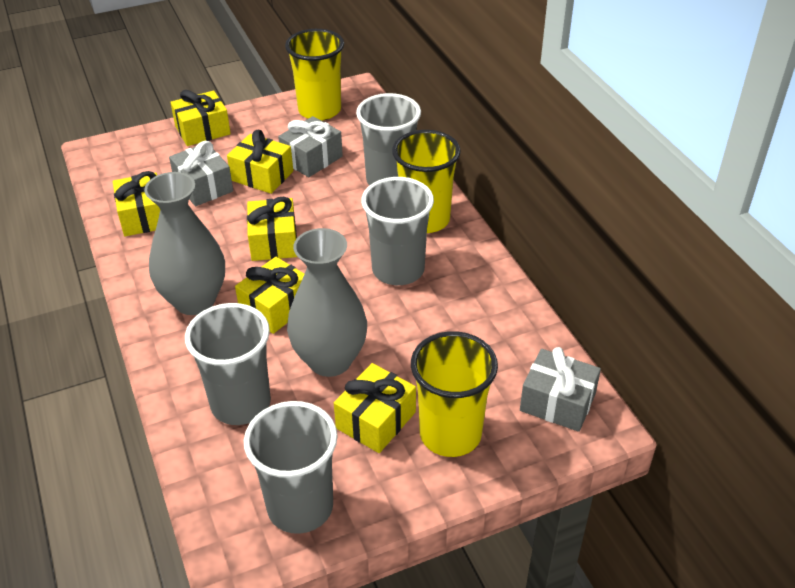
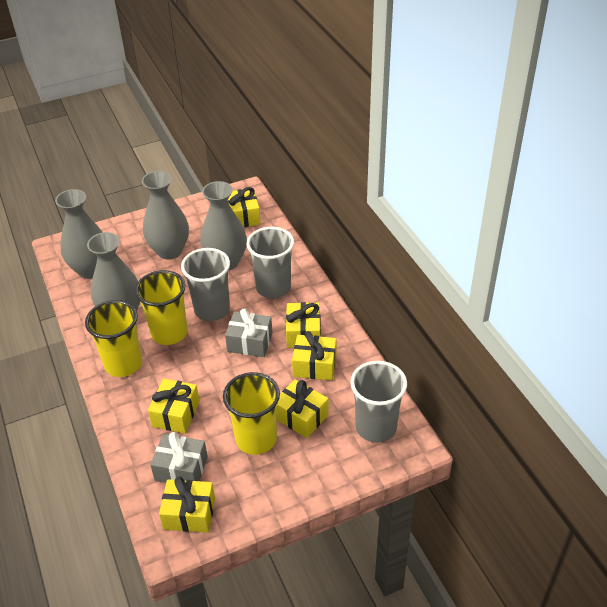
grey cup: [185,303,271,425] [244,401,338,534] [356,93,421,185] [361,177,434,285] = 4 -> [181,248,230,321] [246,227,294,298] [350,361,407,443] = 3
grey gift: [169,141,233,206] [278,116,343,177] [520,347,601,432] = 3 -> [150,432,208,483] [225,308,273,357] = 2
grey vase: [144,172,225,315] [287,228,367,377] = 2 -> [55,189,103,279] [87,232,140,311] [142,171,189,260] [200,181,247,271] = 4

